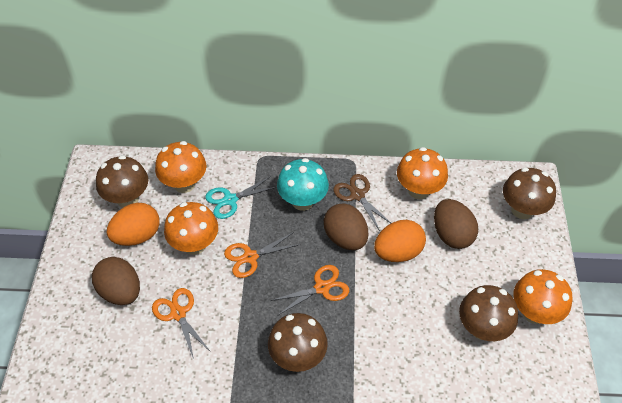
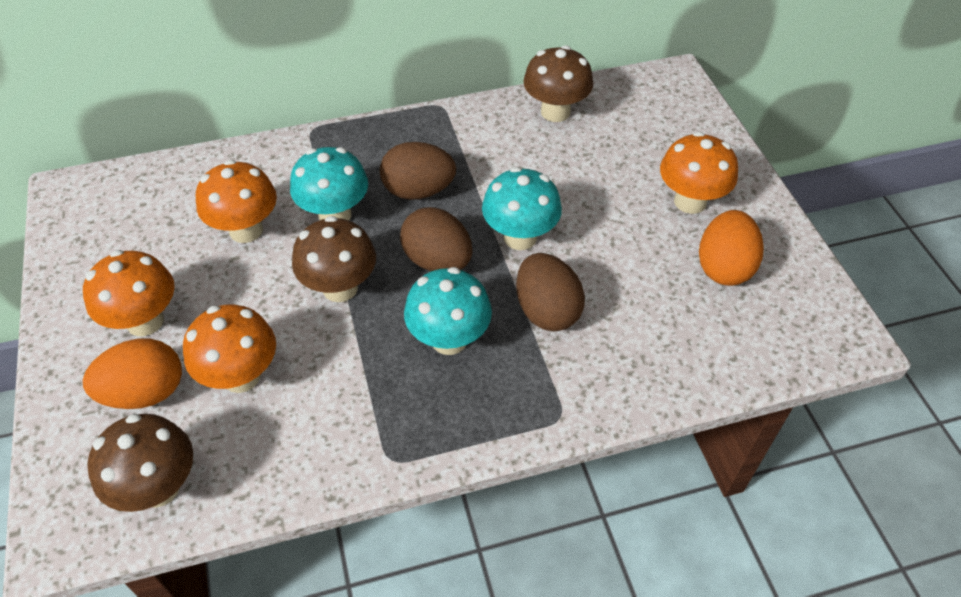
brown mushroom: [96,155,148,207] [268,313,328,372] [459,285,518,341] [503,167,556,219] = 4 -> [87,414,193,512] [292,216,376,302] [523,45,593,122] = 3
brown scissors: [333,174,391,231] = 1 -> none = 0
orange scissors: [152,288,211,359] [224,232,301,278] [270,265,349,315] = 3 -> none = 0
turquoise mushroom: [277,158,329,211] = 1 -> [290,147,368,221] [404,267,492,355] [482,167,562,250] = 3
turquoise scissors: [205,176,277,219] = 1 -> none = 0

